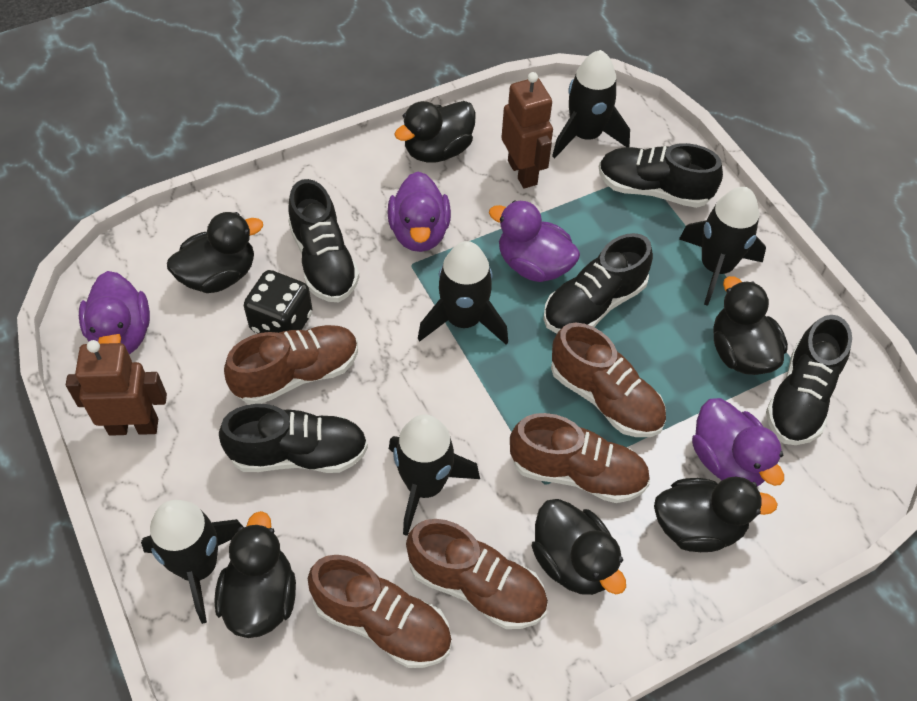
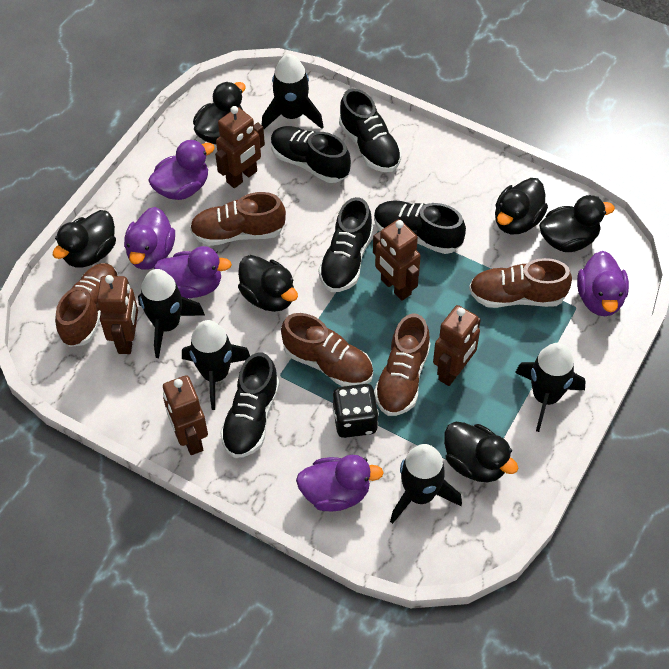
brown robot: [66,340,167,436] [501,72,553,189] = 2 -> [97,275,138,354] [163,375,208,455] [215,106,265,188] [373,219,421,301] [433,305,481,386] = 5
purple duck: [79,271,150,354] [387,171,451,252] [489,200,580,282] [692,398,784,486] = 4 -> [124,207,175,270] [148,140,215,200] [154,246,232,299] [296,455,384,511] [577,251,629,316] = 5

